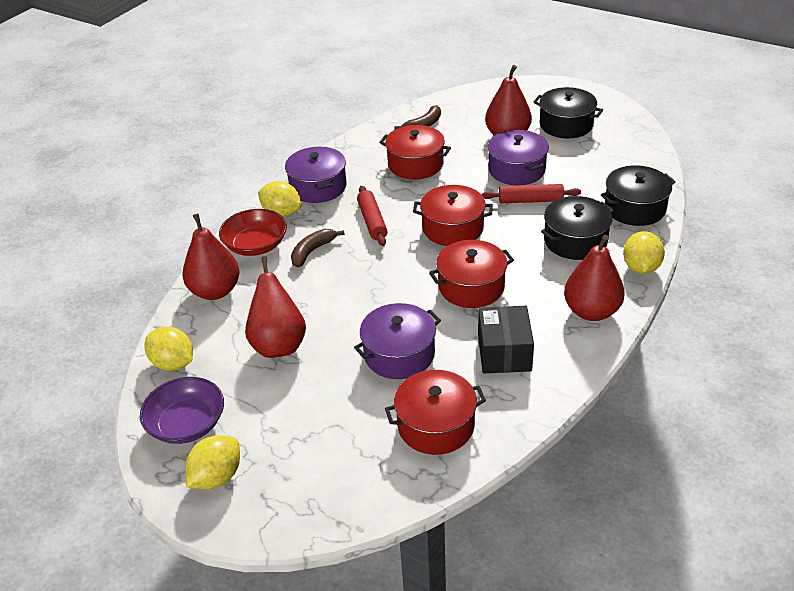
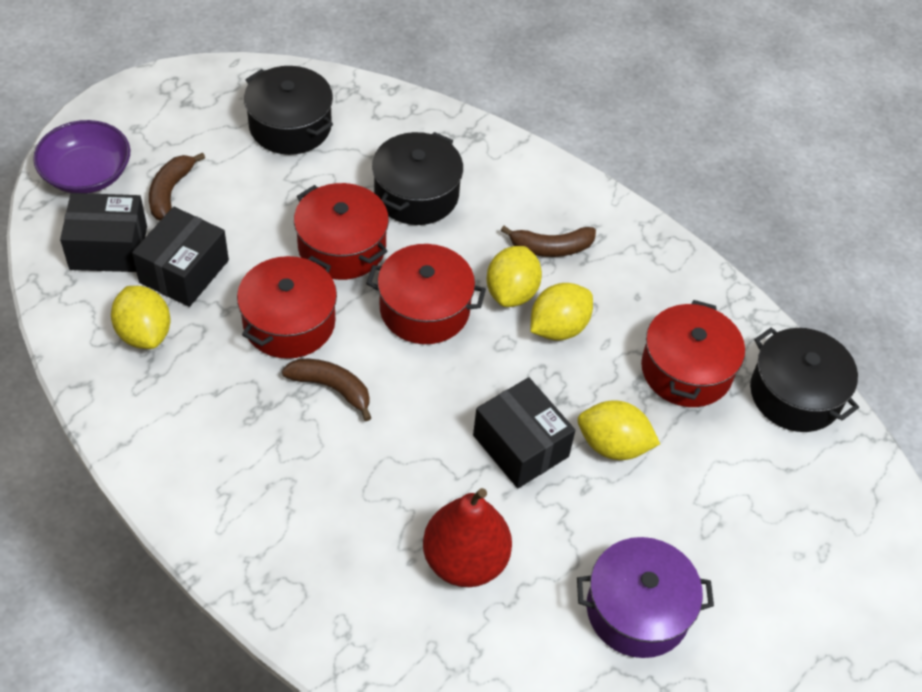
black box: [478,306,534,374] = 1 -> [60,193,147,272] [132,207,229,307] [473,377,575,488] = 3
brown banana: [291,229,345,267] [395,105,441,130] = 2 -> [149,153,205,221] [282,359,371,421] [501,226,596,257] = 3
purple pot: [285,147,347,203] [354,303,441,379] [488,130,549,185] = 3 -> [577,537,714,658] = 1
red bowl: [219,209,287,256] = 1 -> none = 0
red pear: [182,214,239,300] [245,256,306,358] [485,65,532,135] [564,235,625,321] = 4 -> [423,488,512,587] = 1
red rolling pin: [357,186,388,246] [482,184,581,203] = 2 -> none = 0

